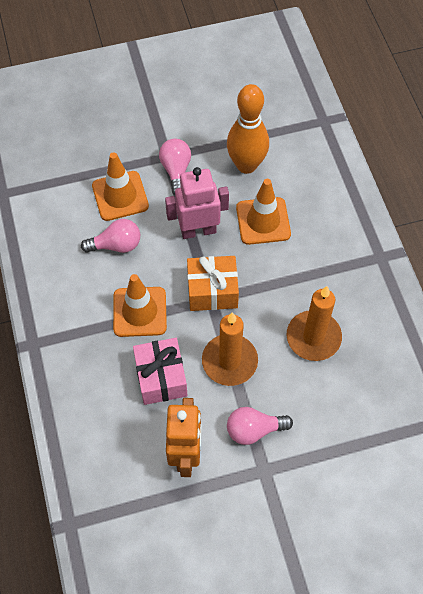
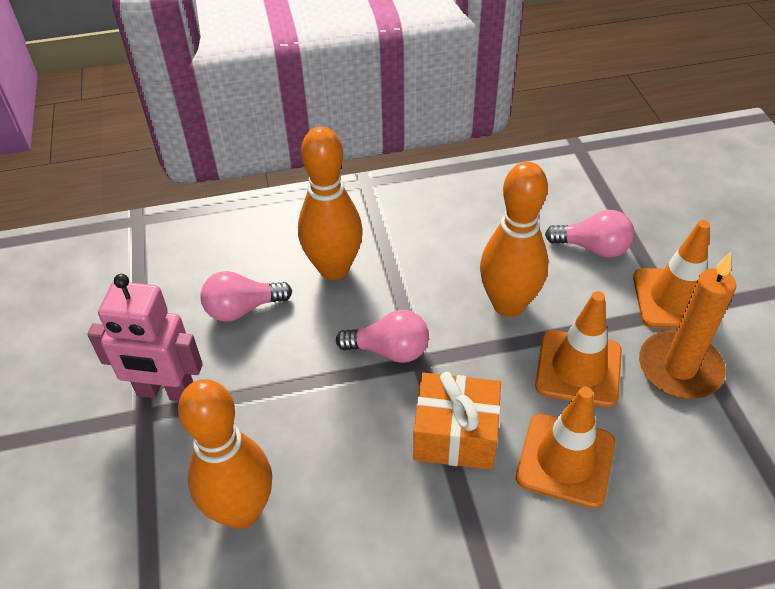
orange bowling pin: [227,84,269,174] = 1 -> [178,379,272,529] [298,126,363,280] [480,162,549,317] = 3
orange candle: [202,312,258,386] [287,286,342,361] = 2 -> [639,252,736,399] = 1
orange robot: [166,398,202,477] = 1 -> none = 0
pink gift: [133,338,187,405] = 1 -> none = 0

